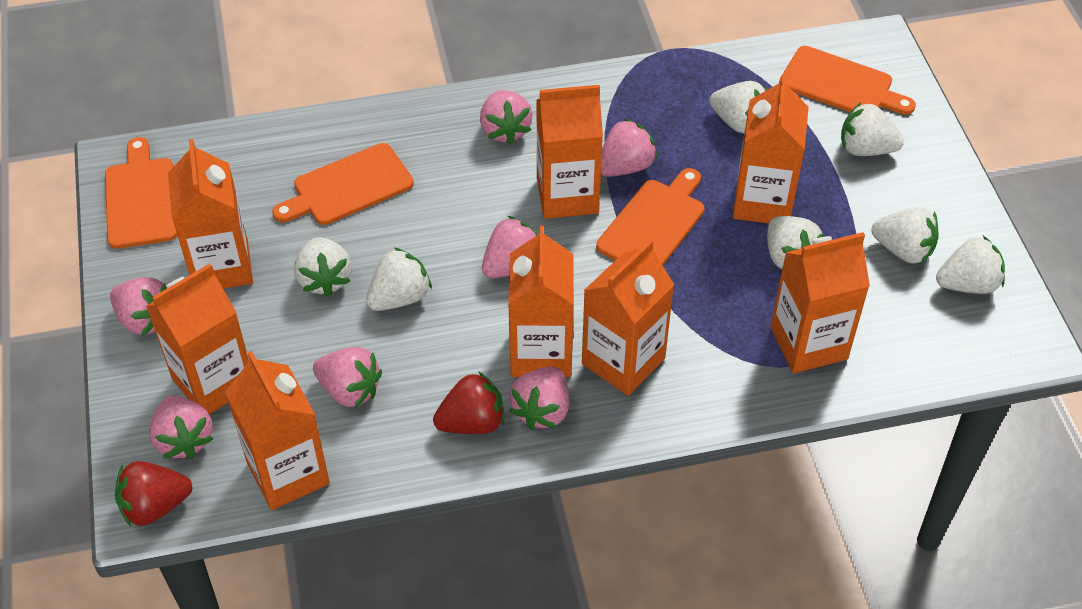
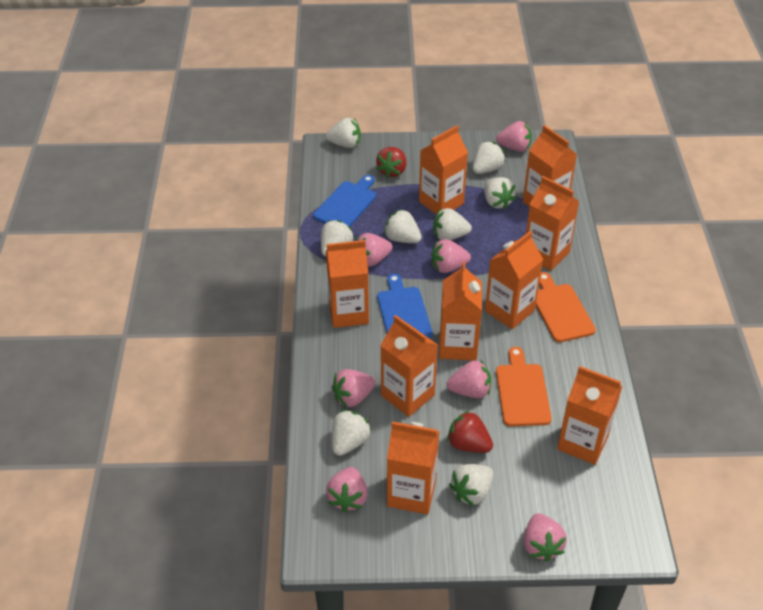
blue cutting board: none = 0 -> [313,175,376,227] [377,274,433,339] = 2
orange carton: [146,264,249,414] [168,139,253,289] [225,351,330,510] [508,225,574,377] [536,85,603,219] [582,239,674,396] [733,74,809,223] [771,232,870,373] = 8 -> [326,240,369,328] [380,315,438,417] [387,421,440,514] [419,125,468,215] [439,262,482,360] [485,231,543,329] [523,125,577,207] [526,176,580,271] [557,366,622,465] = 9
orange cutting board: [105,137,177,249] [272,143,414,225] [596,168,704,265] [779,46,916,115] = 4 -> [496,347,552,426] [536,272,596,342] = 2
white strawberry: [294,237,352,297] [366,247,432,311] [709,81,768,134] [767,216,824,270] [841,102,904,156] [871,207,939,264] [936,236,1005,294] = 7 -> [321,220,354,257] [326,118,361,148] [332,410,372,456] [384,209,422,243] [433,208,472,240] [449,464,494,506] [473,141,505,174] [484,177,516,209] = 8

